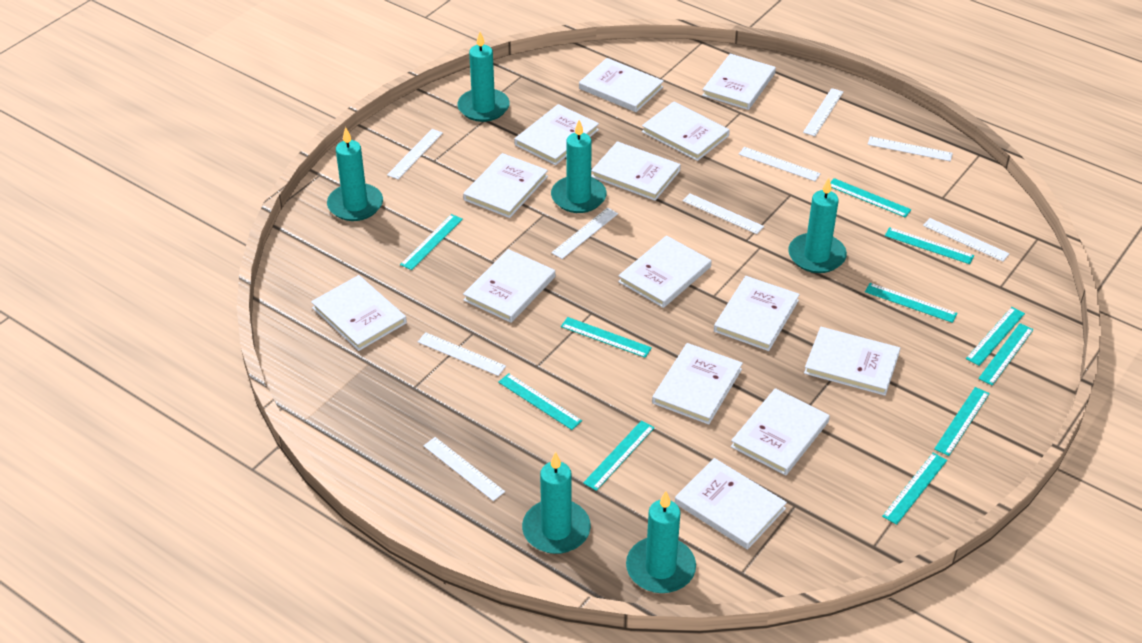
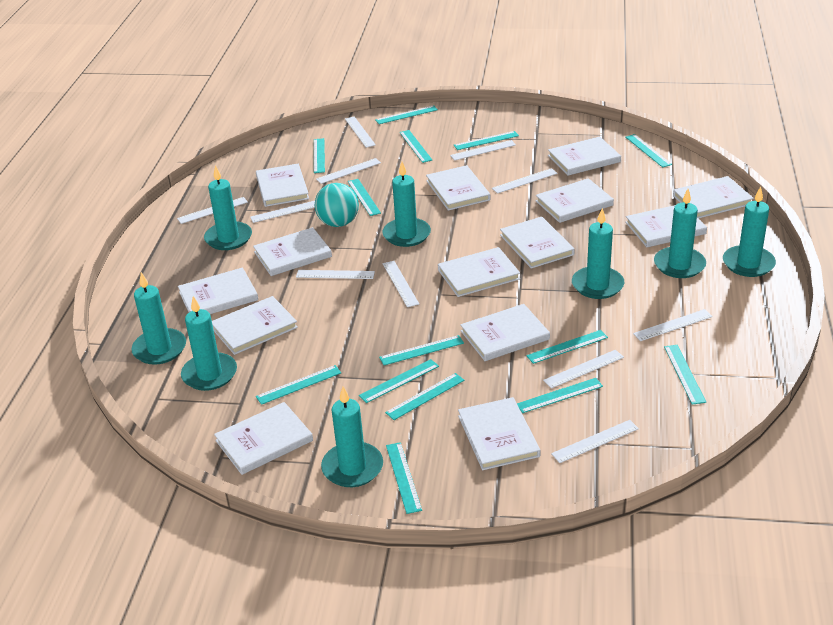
turquoise ball: none = 0 -> [315,183,359,227] = 1
turquoise candle: [327,127,383,221] [457,32,510,122] [522,452,591,554] [551,120,607,213] [626,491,696,593] [788,178,847,273] = 6 -> [131,272,186,365] [181,296,237,391] [204,165,252,250] [321,386,383,487] [382,162,431,247] [572,208,624,299] [654,189,706,278] [723,186,776,277] = 8
turquoise ruler: [400,214,463,270] [498,373,582,430] [561,317,652,358] [583,420,655,491] [830,178,912,217] [865,283,958,323] [882,453,947,525] [885,227,974,264] [934,387,990,456] [966,307,1025,366] [978,323,1034,386] = 11 -> [256,365,341,405] [314,138,325,173] [348,179,381,216] [359,359,439,403] [375,105,438,124] [379,335,464,365] [385,373,464,420] [386,442,422,514] [400,130,432,163] [454,131,519,150] [517,378,603,413] [526,330,608,364] [626,134,672,168] [664,345,706,405] = 14
white ruler: [387,129,443,179] [417,332,506,376] [423,437,505,501] [551,208,618,259] [683,193,764,234] [739,147,821,181] [803,88,844,136] [868,136,953,161] [923,218,1010,262] = 9 -> [177,197,248,224] [250,201,315,223] [296,270,375,279] [316,158,381,184] [345,116,376,148] [383,261,419,307] [450,140,516,161] [492,168,558,194] [543,350,624,389] [551,420,639,463] [633,309,713,341] = 11

